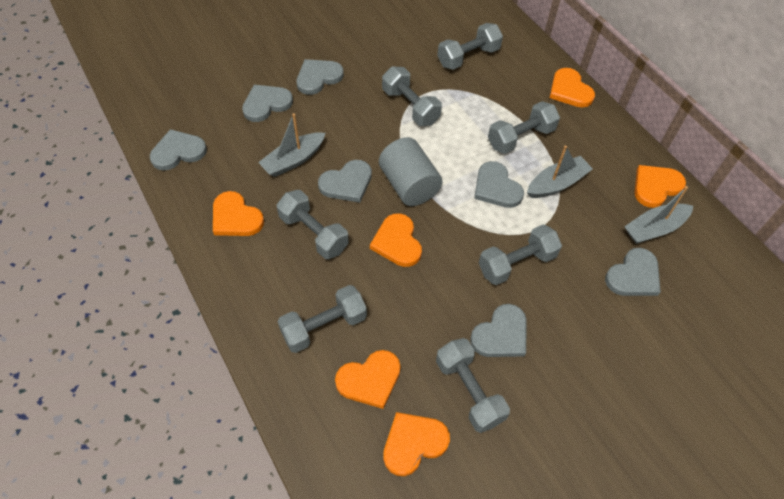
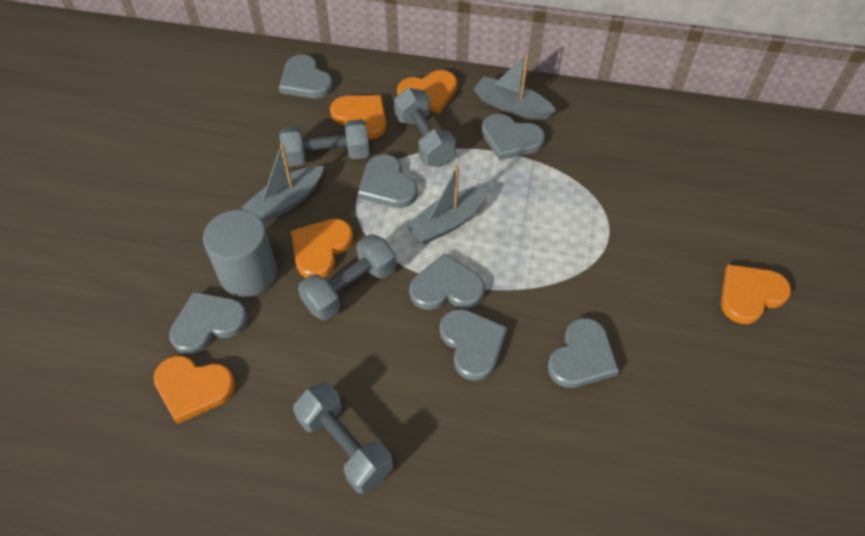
grey dumbbell: [277,190,349,259] [278,285,367,353] [382,67,442,126] [436,338,510,433] [437,23,503,70] [479,225,562,285] [488,101,560,154] = 7 -> [279,119,370,167] [293,382,393,494] [298,234,396,320] [394,88,456,167] = 4
orange heart: [213,191,264,236] [335,350,401,409] [370,213,422,267] [383,412,450,476] [550,68,595,108] [635,165,686,208] = 6 -> [153,356,235,424] [291,219,353,278] [330,95,386,139] [397,70,457,113] [721,264,791,324] = 5

